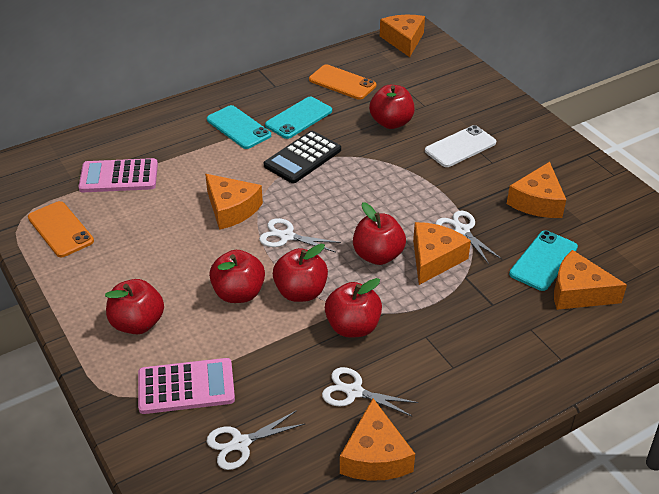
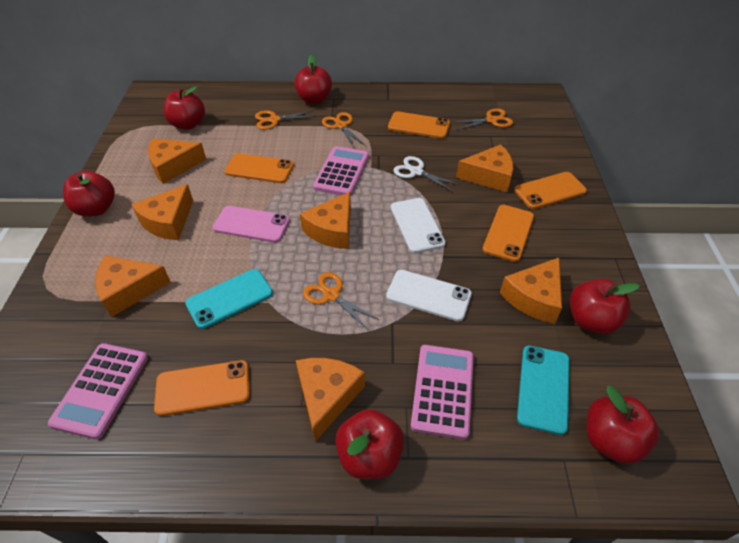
black calculator: [264,131,341,183] = 1 -> none = 0
orange cheese: [205,174,263,230] [340,398,415,481] [380,15,425,57] [413,222,471,285] [507,162,566,218] [554,250,627,310] = 6 -> [95,255,170,317] [131,184,193,240] [148,138,206,184] [296,358,365,442] [300,192,351,249] [456,144,513,192] [500,258,562,324] = 7
orange phone: [28,201,94,257] [309,64,376,100] = 2 -> [154,360,250,416] [224,153,294,183] [388,111,450,139] [482,205,534,262] [514,172,587,209] = 5
orange scissors: none = 0 -> [255,111,316,130] [303,272,380,330] [322,112,366,148] [451,108,513,130] = 4
pink calculator: [78,158,158,192] [138,358,235,414] = 2 -> [48,343,148,439] [313,146,369,196] [411,345,474,439] = 3
pink phone: none = 0 -> [213,206,290,243] = 1
turquoise phone: [207,105,271,149] [265,97,332,139] [509,231,578,291] = 3 -> [185,269,273,329] [517,346,569,435] = 2
white phone: [425,125,496,167] = 1 -> [386,270,472,322] [391,198,446,253] = 2
white scissors: [207,410,305,470] [259,218,341,252] [322,367,418,417] [436,211,502,264] = 4 -> [393,156,460,192] = 1

